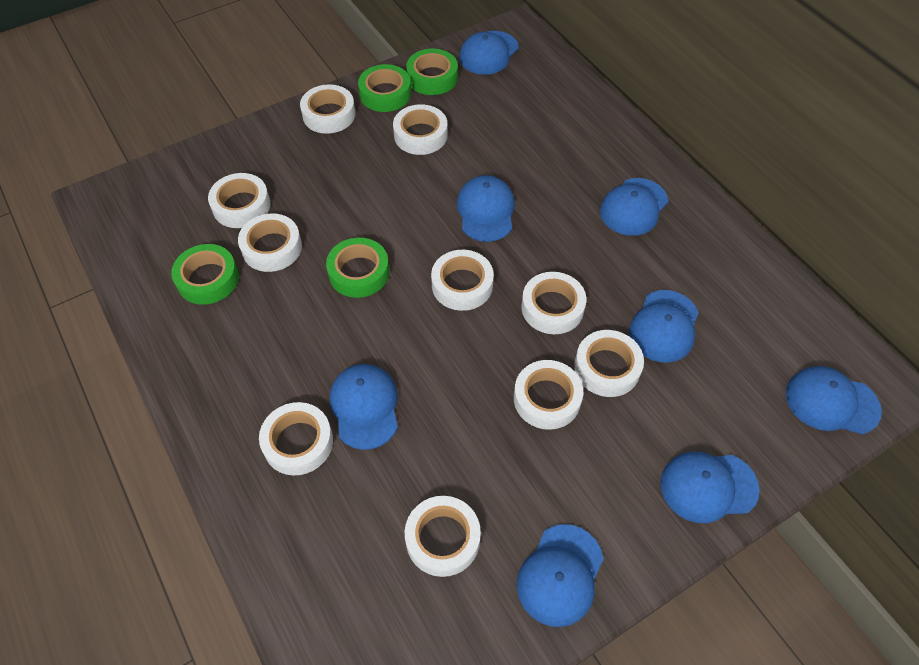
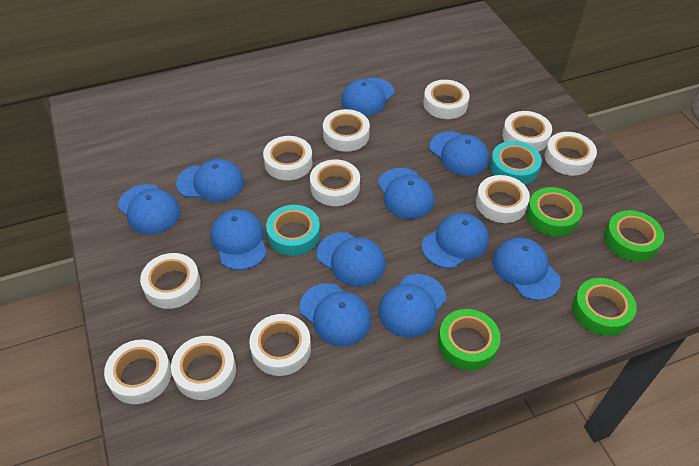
blue cap: [330,364,398,450] [457,175,515,242] [459,31,519,75] [517,524,604,627] [600,178,668,236] [629,290,699,363] [660,452,760,523] [786,366,882,434] = 8 -> [118,184,180,235] [176,159,244,202] [211,209,267,270] [300,283,371,346] [317,232,386,287] [341,78,394,116] [378,168,434,219] [379,274,446,338] [422,213,489,268] [430,132,489,176] [493,237,561,300] = 11
turquoise tape: none = 0 -> [266,205,320,256] [490,141,542,185] = 2
white tape: [208,173,270,228] [238,213,302,272] [259,402,333,475] [300,84,355,134] [393,104,448,155] [405,496,481,577] [431,250,494,311] [514,360,583,430] [521,272,586,334] [574,330,644,397] = 10 -> [104,339,172,404] [140,253,201,309] [171,336,236,400] [249,314,311,376] [263,136,313,180] [310,159,360,206] [323,109,370,152] [423,80,470,119] [476,175,530,223] [502,111,552,152] [545,132,597,176] = 11

